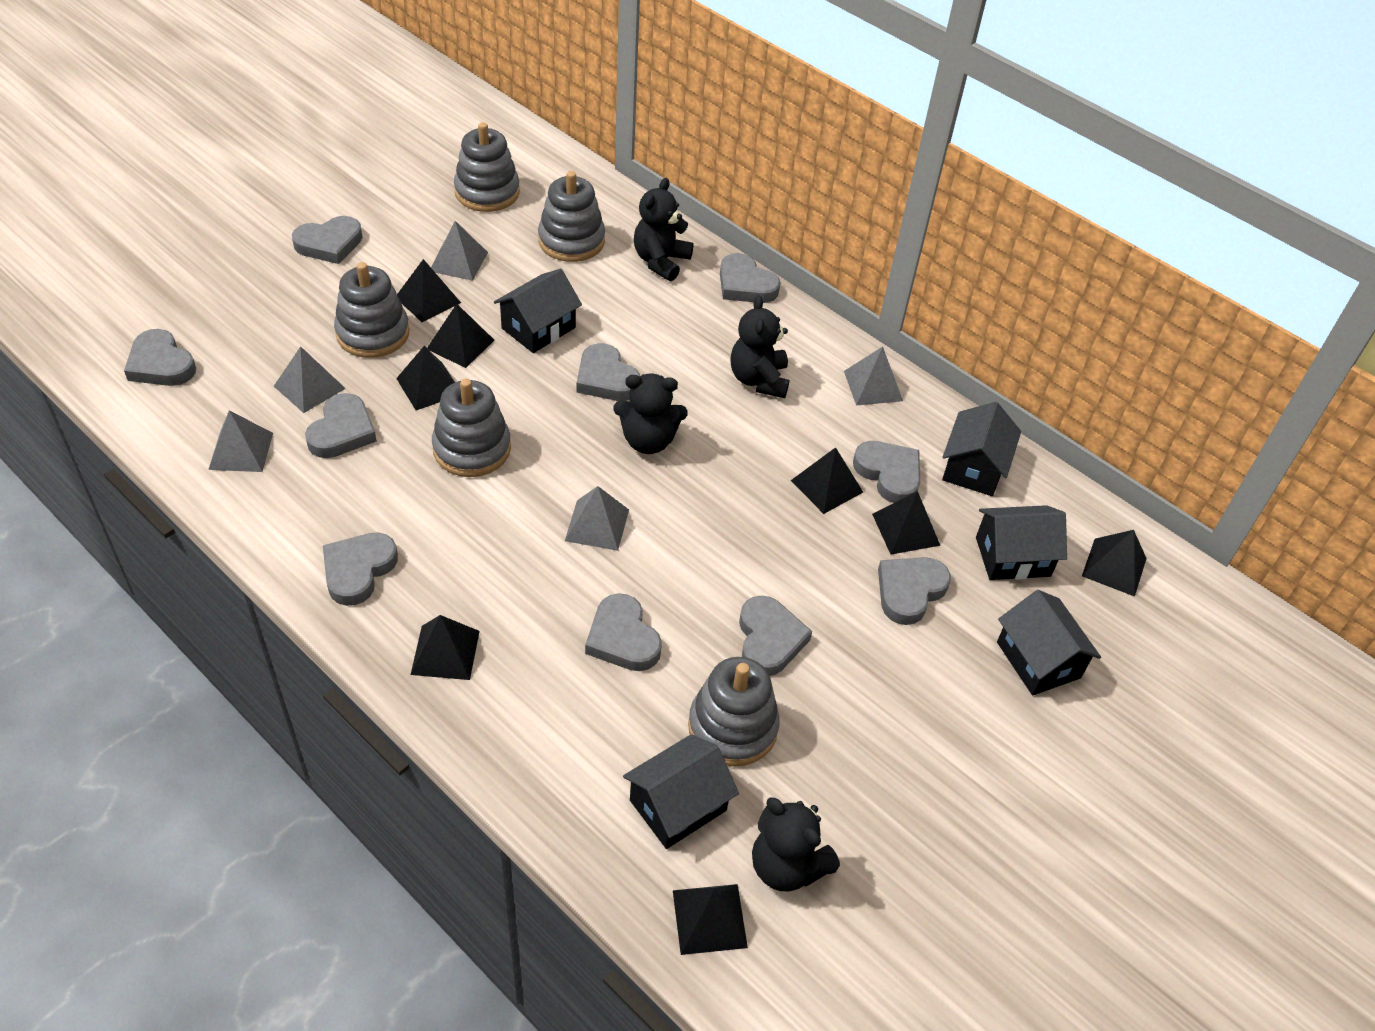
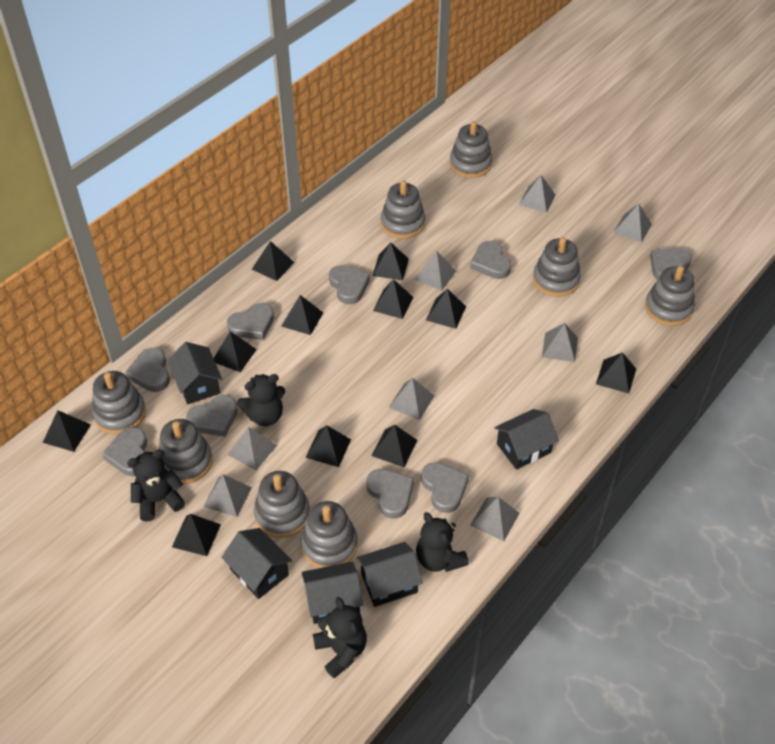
black pyramid: [396,346,455,410] [397,259,461,322] [411,615,480,680] [427,304,494,368] [673,884,748,955] [791,447,863,514] [872,491,940,554] [1082,530,1147,597] = 8 -> [43,410,91,452] [172,514,221,556] [214,331,257,372] [252,241,295,281] [281,295,323,335] [306,425,351,467] [372,425,418,467] [373,243,409,280] [373,279,413,319] [426,289,466,329] [596,352,636,393] = 11
grey heart: [124,329,196,386] [292,216,363,264] [305,393,377,458] [323,532,398,606] [577,343,641,401] [585,593,662,671] [720,253,781,303] [739,596,812,676] [853,441,920,503] [878,557,951,625] = 10 -> [102,427,147,476] [125,348,170,392] [186,395,238,437] [227,303,274,340] [329,265,370,304] [366,469,414,519] [421,462,469,513] [470,241,511,279] [650,248,692,280] = 9
grey pyramid: [208,410,273,472] [274,346,346,413] [431,221,488,281] [565,486,629,551] [844,347,903,405] = 5 -> [203,475,252,517] [227,427,277,470] [389,378,434,420] [414,251,456,291] [470,497,520,541] [519,175,556,213] [542,323,578,362] [613,204,652,243] = 8
grey stacking toy: [334,262,410,358] [432,378,511,477] [454,122,520,212] [538,171,605,262] [688,657,780,766] = 5 -> [92,371,146,434] [158,419,213,484] [254,471,310,538] [301,501,358,568] [381,181,425,239] [450,121,492,178] [533,237,581,297] [645,266,695,326] = 8

